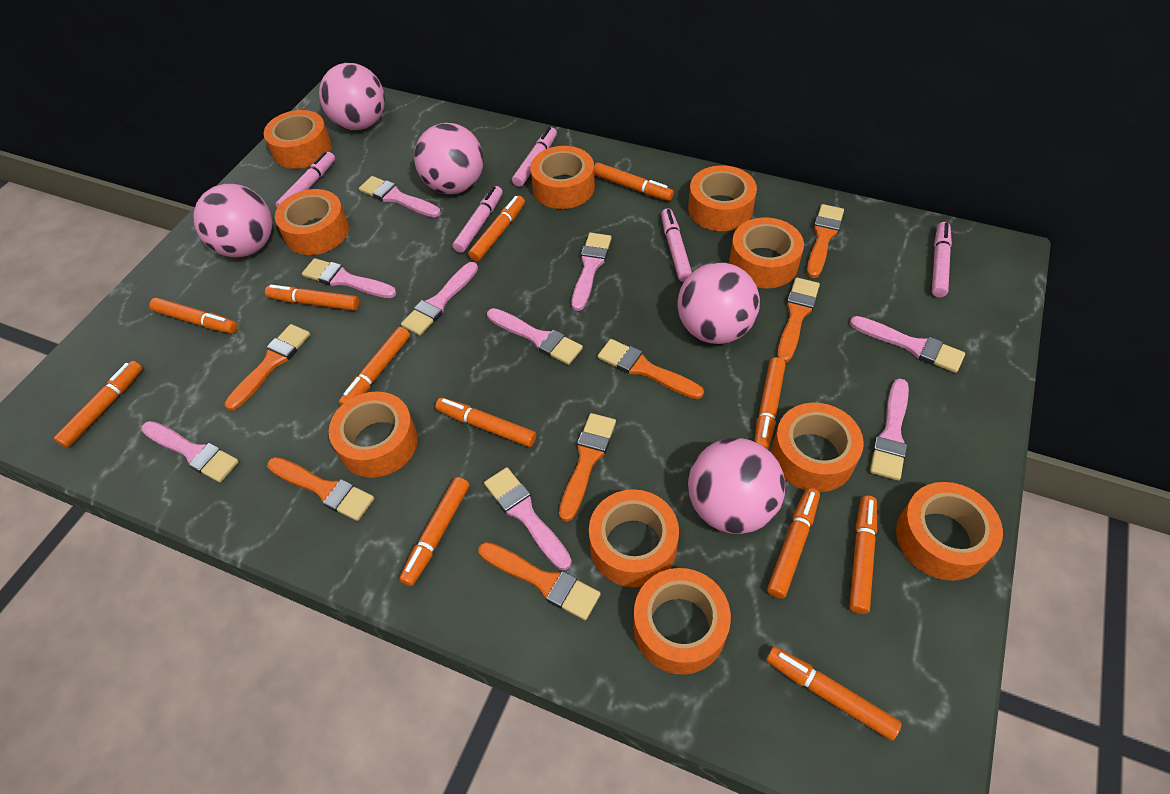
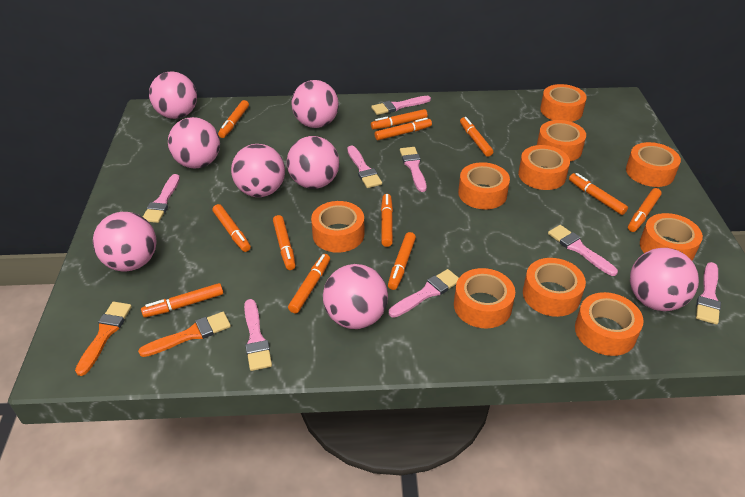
orange brush: [225,324,310,411] [267,457,374,521] [478,542,601,620] [559,413,616,522] [598,339,704,399] [777,277,820,363] [807,204,844,278] = 7 -> [75,302,132,376] [138,312,231,357] = 2
pink ball: [193,184,272,257] [319,63,385,130] [414,123,483,194] [678,262,760,344] [688,438,785,534] = 5 -> [93,212,157,271] [149,72,197,119] [168,117,220,169] [231,144,285,197] [287,136,339,189] [291,80,339,128] [323,264,388,329] [630,248,699,311] = 8
pink brush: [141,421,239,482] [302,258,396,298] [359,176,441,218] [401,262,478,336] [484,467,572,570] [487,308,583,365] [572,233,612,311] [850,316,965,373] [870,378,909,481] = 9 -> [143,174,180,223] [244,299,272,371] [347,145,382,188] [371,96,431,115] [389,269,459,318] [400,147,427,192] [548,225,618,276] [696,262,721,325] = 8
pink marker: [276,152,335,208] [453,186,503,253] [512,127,557,187] [661,208,692,282] [932,222,952,298] = 5 -> none = 0

